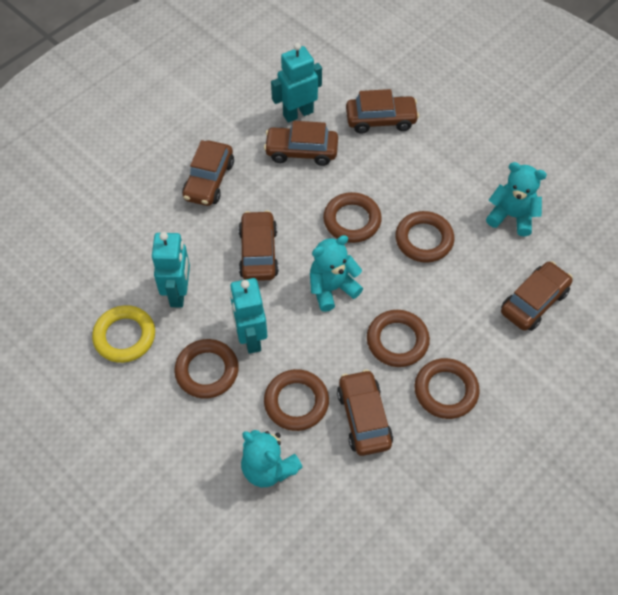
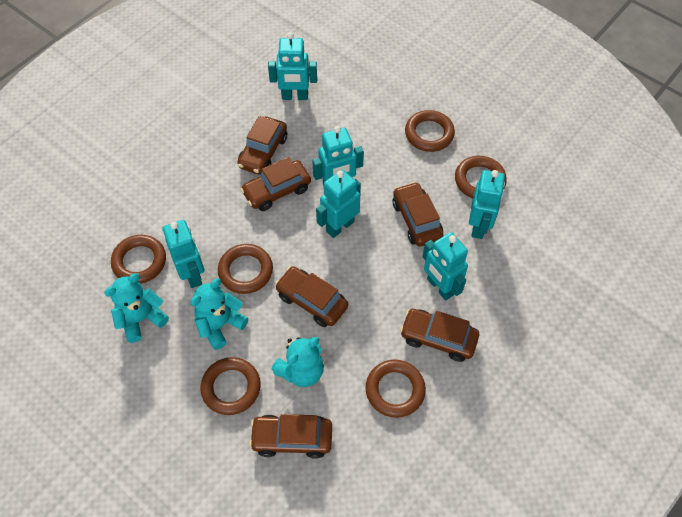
turquoise robot: [152,232,190,308] [230,278,267,354] [271,43,322,123] = 3 -> [163,220,204,288] [268,32,317,100] [312,126,364,186] [316,170,361,238] [422,232,468,300] [469,170,505,239] = 6
yellow ring: [92,305,155,363] = 1 -> none = 0

